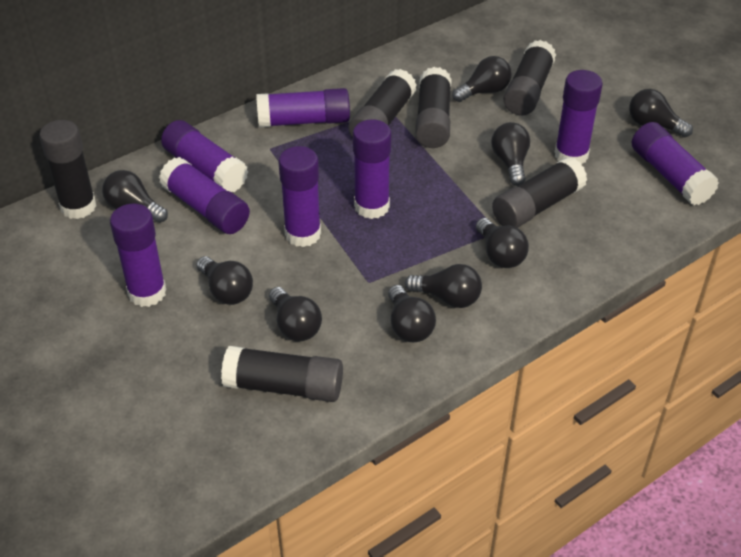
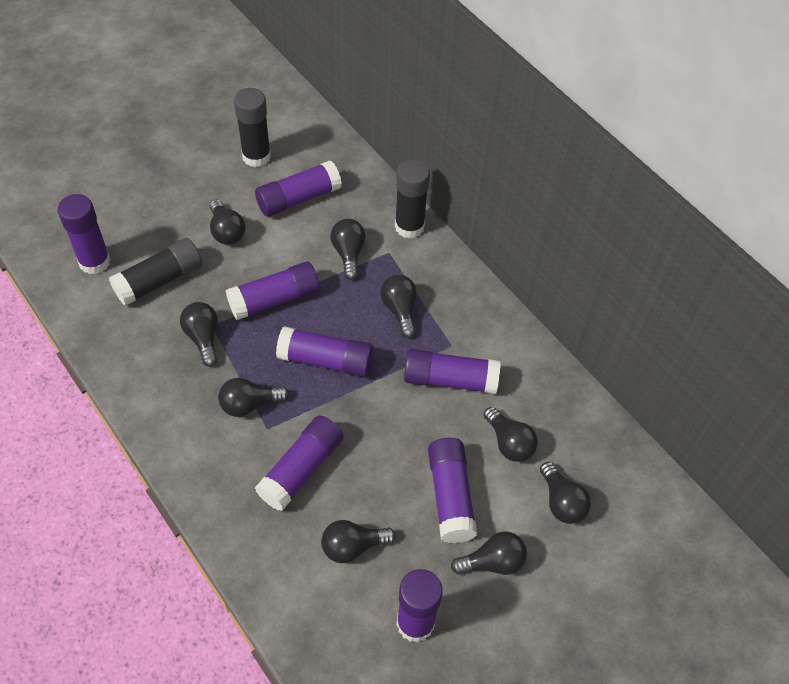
black glue stick: [39,120,96,219] [221,346,343,402] [349,69,417,138] [415,67,451,148] [492,157,587,228] [503,40,556,116] = 6 -> [109,238,202,306] [234,88,271,167] [395,159,430,239] = 3

